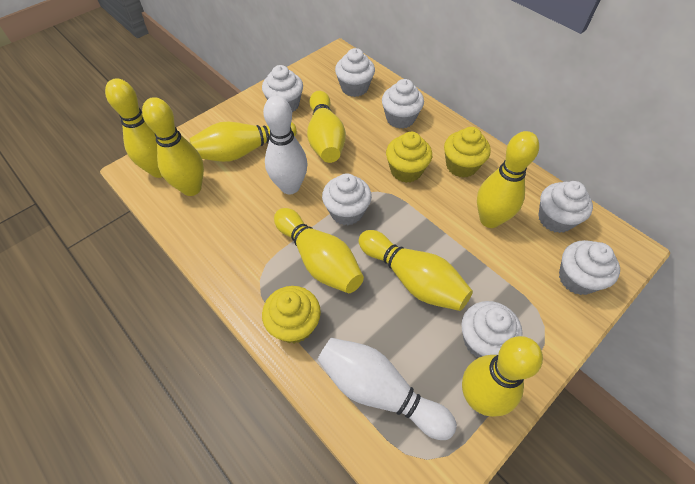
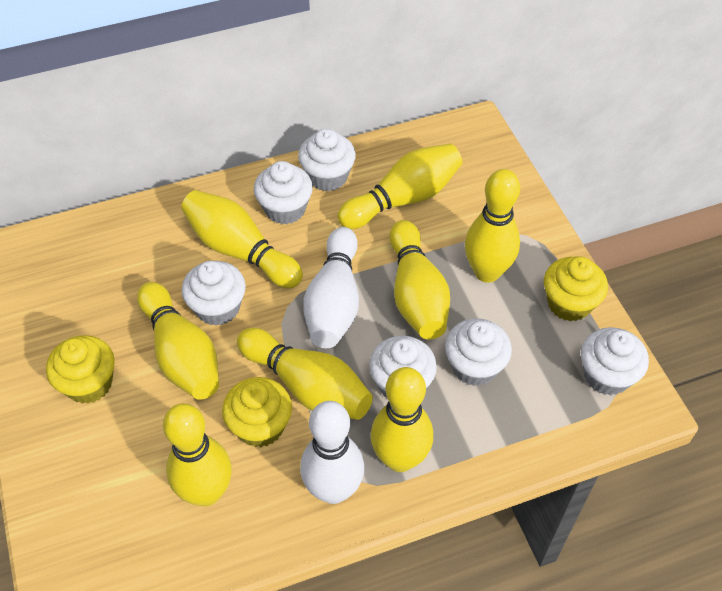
white cupcake: [262,65,303,112] [322,173,372,225] [335,48,375,97] [382,79,424,129] [462,301,523,357] [538,181,593,233] [559,240,620,295] = 7 -> [181,261,246,326] [254,161,313,224] [298,129,356,191] [369,336,437,397] [445,318,512,386] [581,327,649,396] = 6

